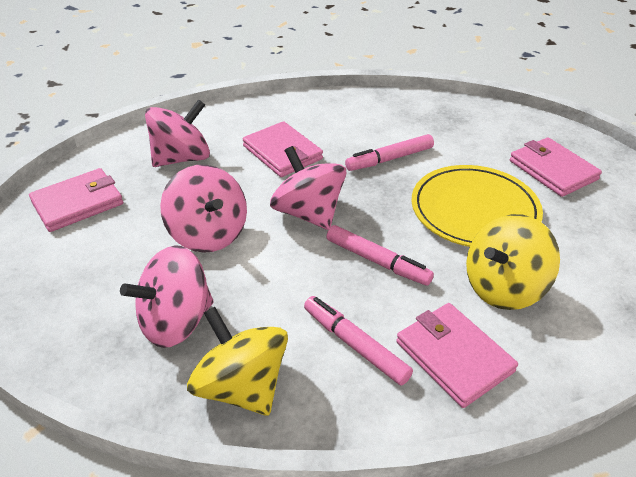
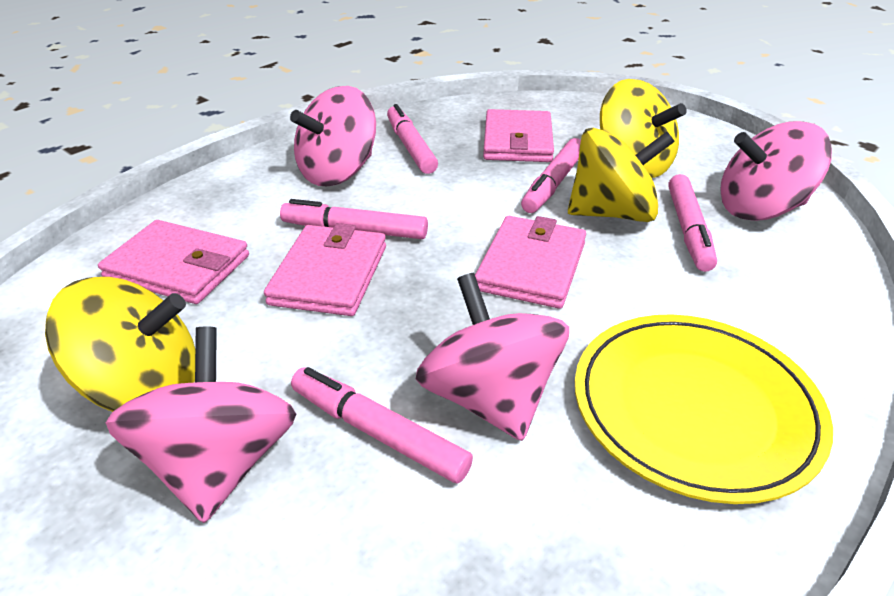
pink marker: [304,296,413,386] [326,225,434,286] [345,134,434,171] = 3 -> [280,199,428,239] [291,367,473,483] [387,104,438,174] [521,138,581,213] [668,174,717,272] = 5
yellow spinning top: [187,307,288,415] [466,214,560,310] = 2 -> [45,277,195,412] [568,128,675,222] [600,79,687,178] = 3

